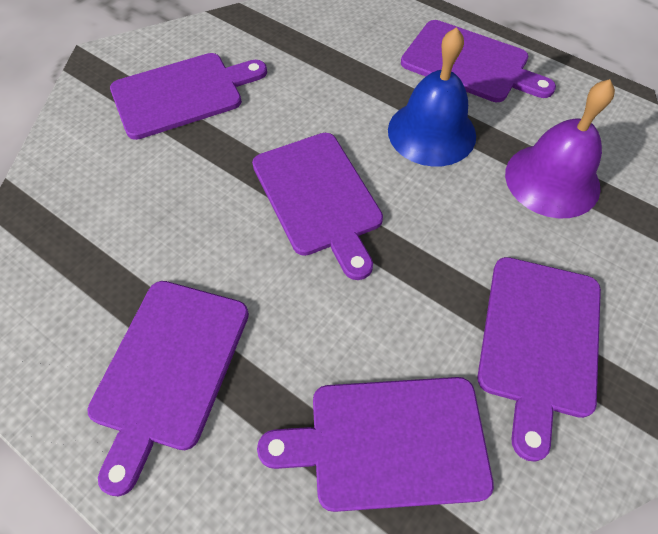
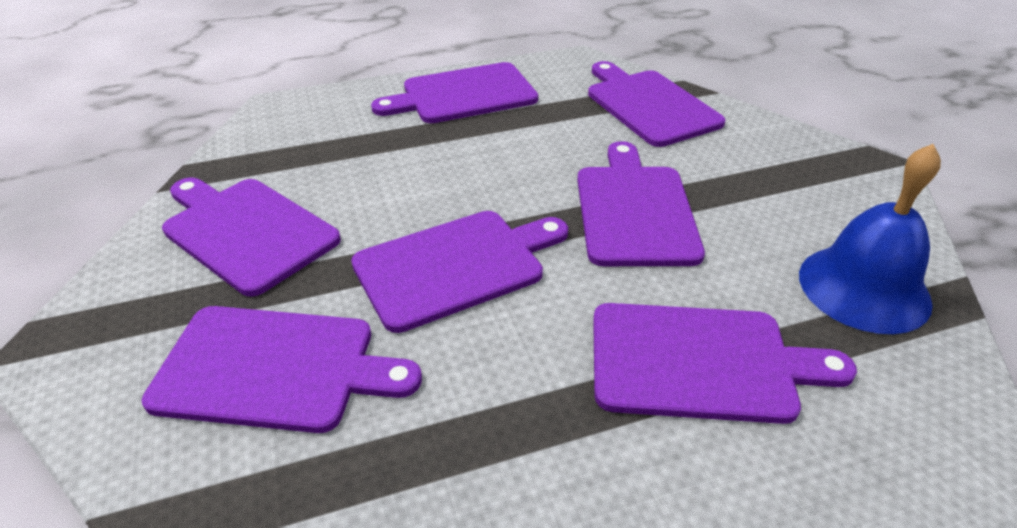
purple bell: [505,79,615,218] = 1 -> none = 0
purple cutting board: [87,281,249,497] [110,53,267,140] [252,133,383,280] [257,377,494,512] [401,20,556,102] [477,257,601,462] = 6 -> [142,306,422,433] [162,178,341,297] [351,211,568,333] [371,62,538,123] [577,141,705,266] [588,61,726,147] [593,303,857,424] = 7

